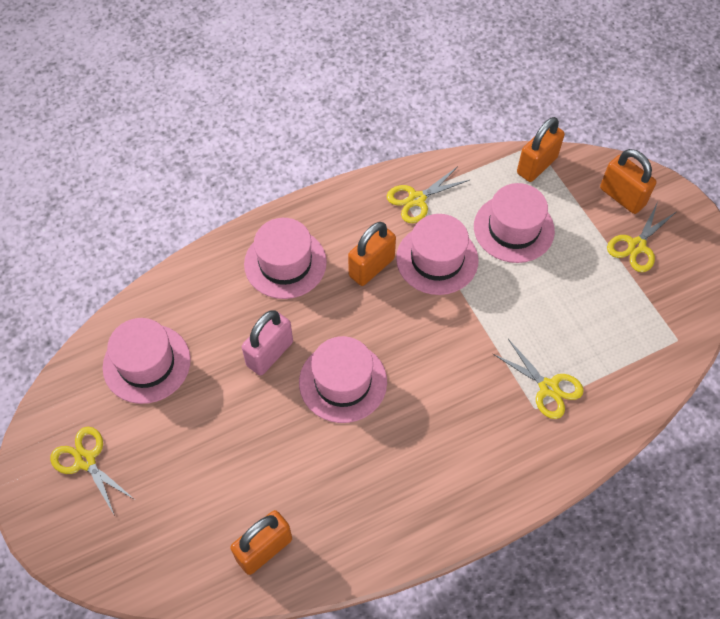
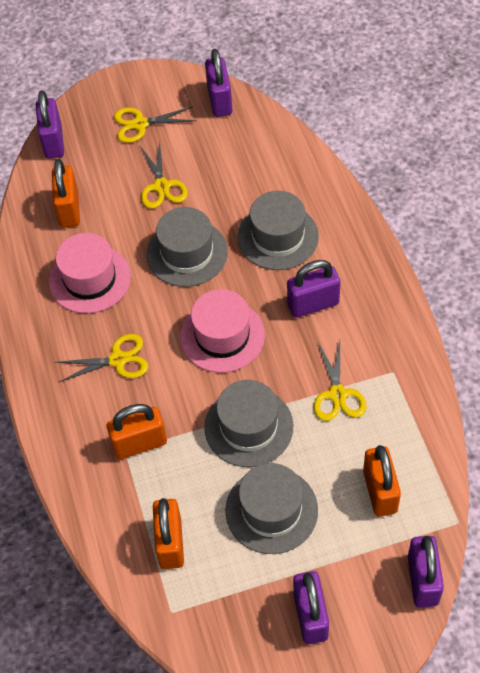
grey hat: none = 0 -> [146,207,228,287] [204,380,293,467] [225,463,318,554] [238,191,319,270] = 4
pink hat: [103,318,191,404] [244,218,327,299] [299,336,387,423] [396,214,478,295] [474,183,555,263] = 5 -> [49,233,131,313] [180,289,265,373] = 2
pink padlock: [242,310,293,376] = 1 -> none = 0
purple padlock: none = 0 -> [36,91,64,159] [205,49,232,117] [287,260,341,318] [293,571,329,644] [407,536,444,608] = 5

